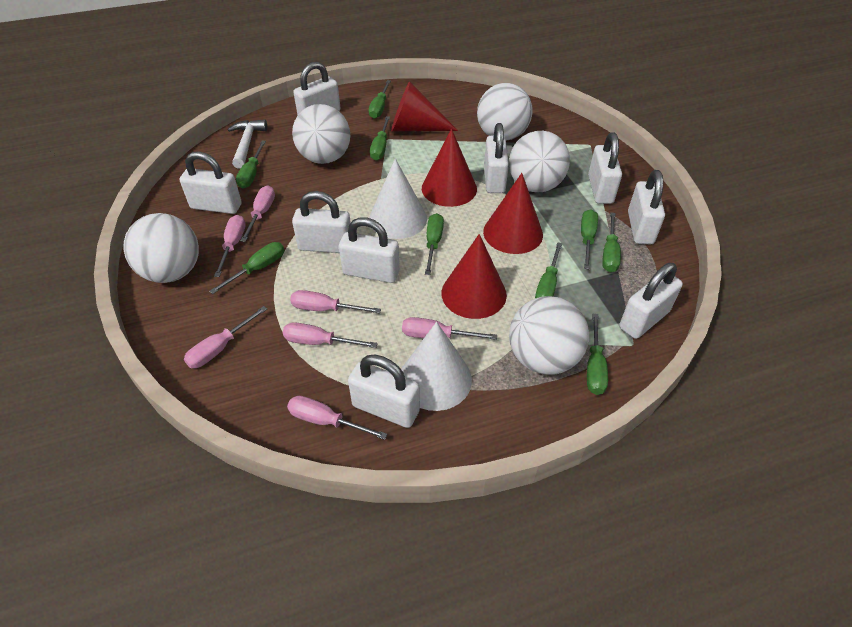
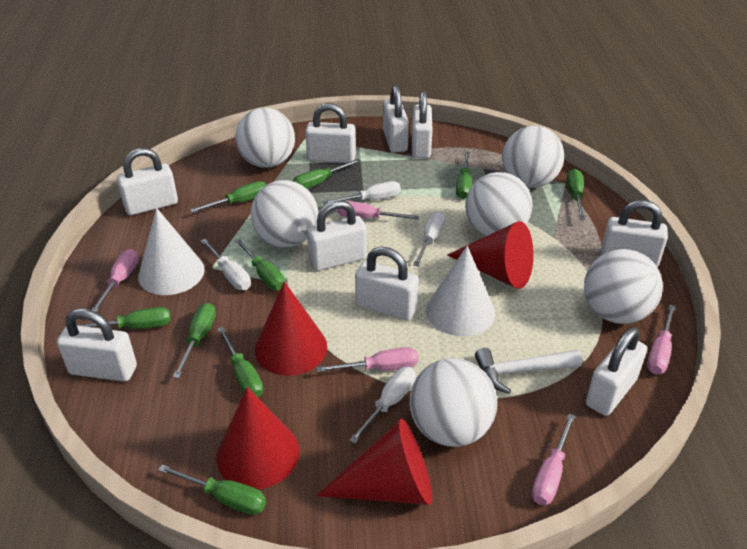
pink screwdriver: [184,306,267,368] [214,215,246,277] [241,186,275,242] [283,322,378,348] [287,396,387,440] [290,290,381,314] [402,317,497,340] = 7 -> [92,249,138,312] [316,347,418,372] [337,201,419,220] [531,414,575,505] [647,305,675,374] = 5
white ball: [123,213,199,283] [292,104,350,164] [477,83,532,141] [509,131,570,193] [509,296,589,375] = 5 -> [235,108,295,168] [251,180,318,247] [409,358,497,447] [465,172,533,236] [502,126,564,188] [584,249,663,324] = 6
white screwdriver: none = 0 -> [201,239,251,290] [323,181,401,205] [349,367,416,444] [413,211,445,266] = 4

